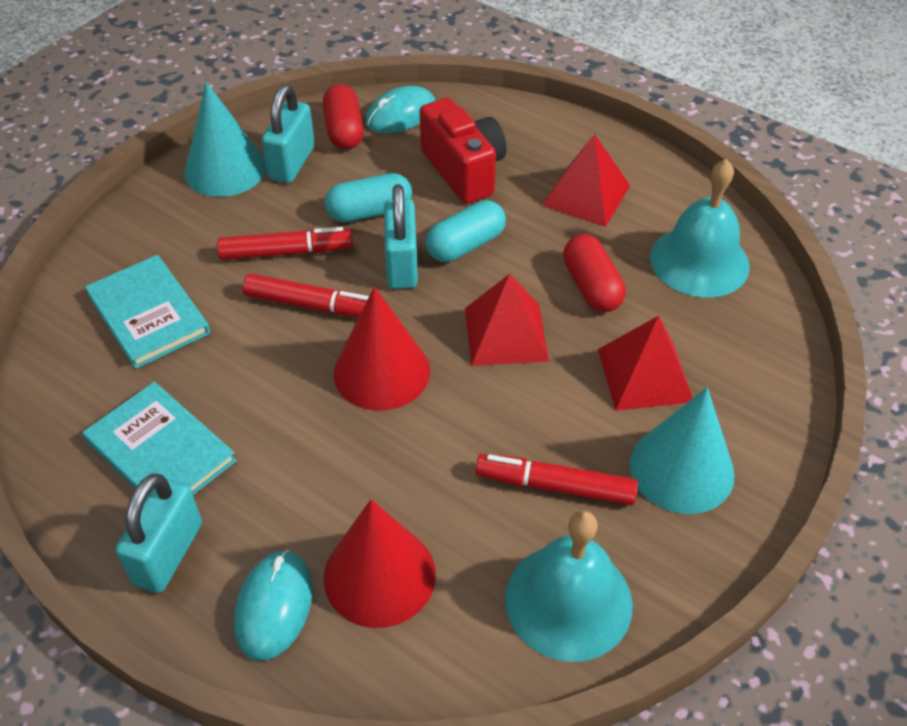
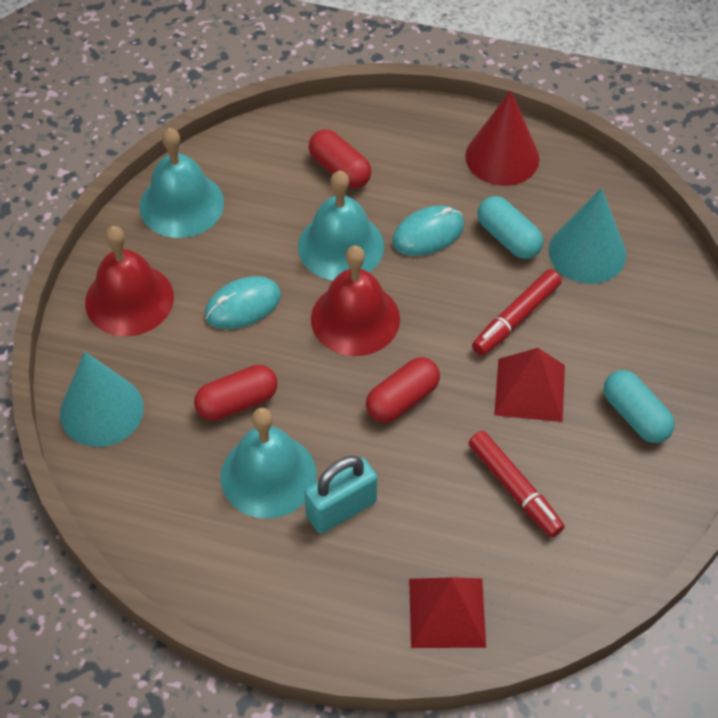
red bell: none = 0 -> [85,226,174,336] [311,245,400,356] = 2
red camera: [420,98,507,204] = 1 -> none = 0
red capsule: [323,84,364,149] [563,234,626,312] = 2 -> [194,365,278,421] [309,129,371,189] [366,357,440,423] = 3
red cone: [324,499,436,628] [334,286,430,411] = 2 -> [465,91,539,186] = 1
red marker: [217,227,353,260] [243,274,369,318] [476,454,638,505] = 3 -> [469,431,565,538] [472,269,561,356] = 2
red pyramid: [465,274,549,366] [542,134,630,227] [598,316,693,411] = 3 -> [409,577,486,648] [494,348,565,422] = 2
turquoise bell: [505,510,633,662] [650,159,750,297] = 2 -> [140,128,224,238] [221,408,316,519] [298,171,384,280] = 3
turquoise book: [83,382,237,495] [85,255,210,369] = 2 -> none = 0
turquoise padlock: [115,474,202,593] [261,84,315,183] [384,184,418,289] = 3 -> [304,456,377,534] = 1

